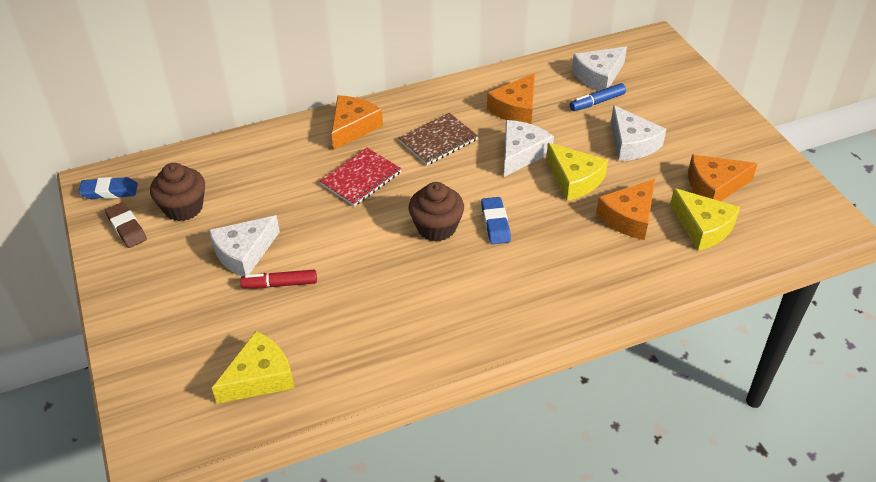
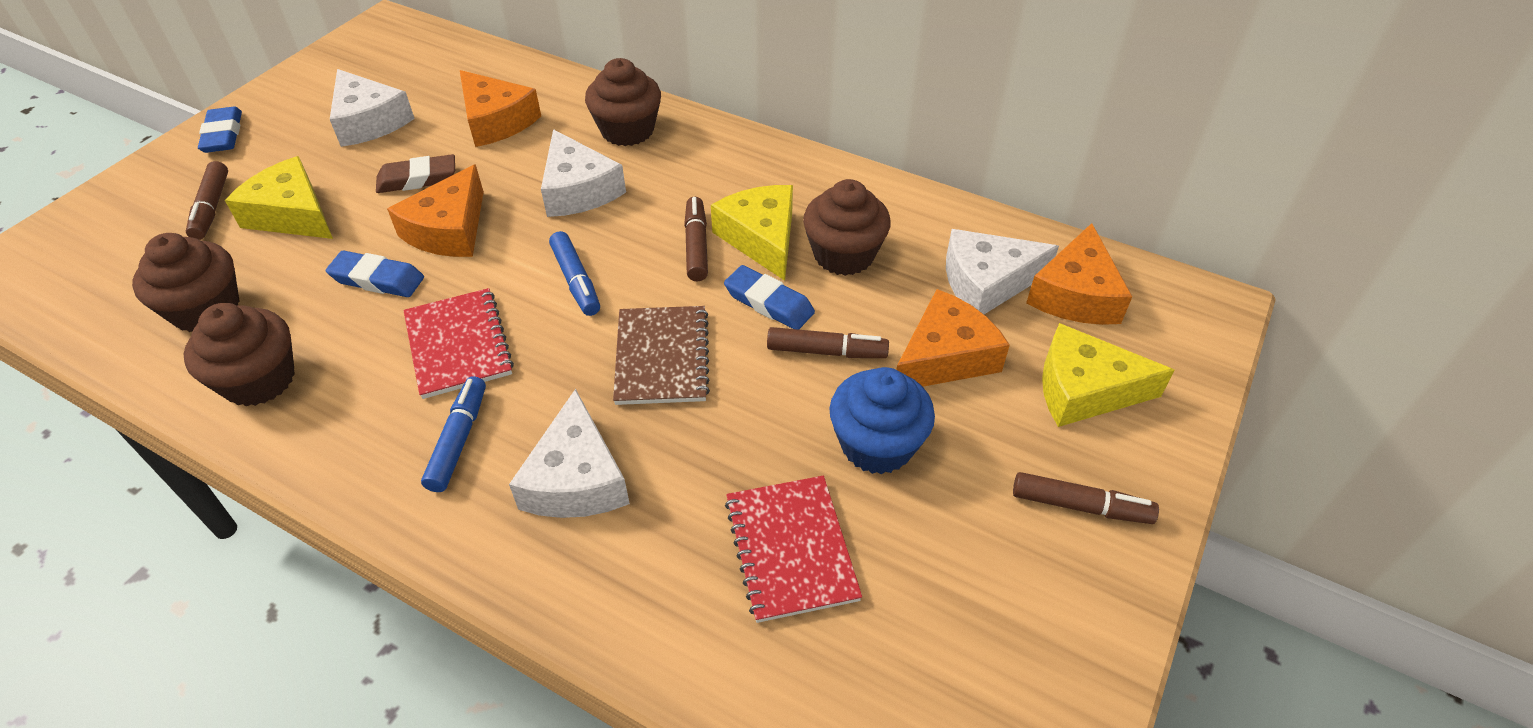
blue cupcake: none = 0 -> [830,367,935,474] = 1
blue eraser: [78,177,138,199] [481,197,511,244] = 2 -> [198,107,242,153] [326,251,424,297] [724,265,815,330] = 3
blue marker: [570,83,626,111] = 1 -> [421,376,486,492] [549,231,600,316] = 2
brown cupcake: [150,163,205,221] [409,182,464,242] = 2 -> [132,233,239,332] [184,303,295,406] [585,58,661,146] [803,179,891,276] = 4
brown marker: none = 0 -> [186,161,228,240] [684,197,708,281] [767,327,889,358] [1013,472,1159,524] = 4
red marker: [240,270,317,288] = 1 -> none = 0
red notebook: [320,148,402,206] = 1 -> [403,288,514,399] [725,476,862,623] = 2

